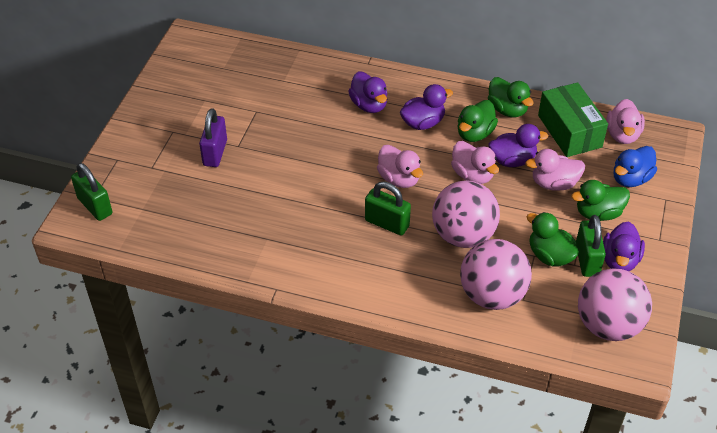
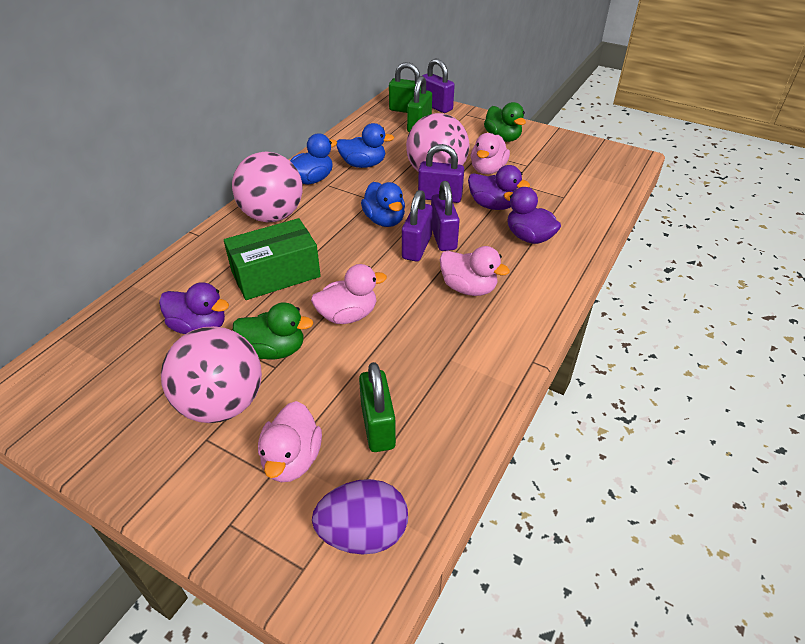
blue duck: [614,146,657,187] = 1 -> [290,133,337,184] [336,123,394,168] [361,182,405,227] = 3
green duck: [457,100,498,142] [488,77,534,117] [527,212,579,266] [571,180,630,221] = 4 -> [233,302,313,359] [484,102,526,142] = 2
purple duck: [348,71,388,113] [400,84,453,130] [489,124,548,167] [603,222,645,271] = 4 -> [159,282,229,334] [468,165,530,210] [504,187,561,244] = 3
purple egg: none = 0 -> [312,479,408,555] = 1
purple padlock: [199,108,227,167] = 1 -> [402,190,433,262] [418,144,464,203] [422,59,455,113] [431,181,460,251] = 4

